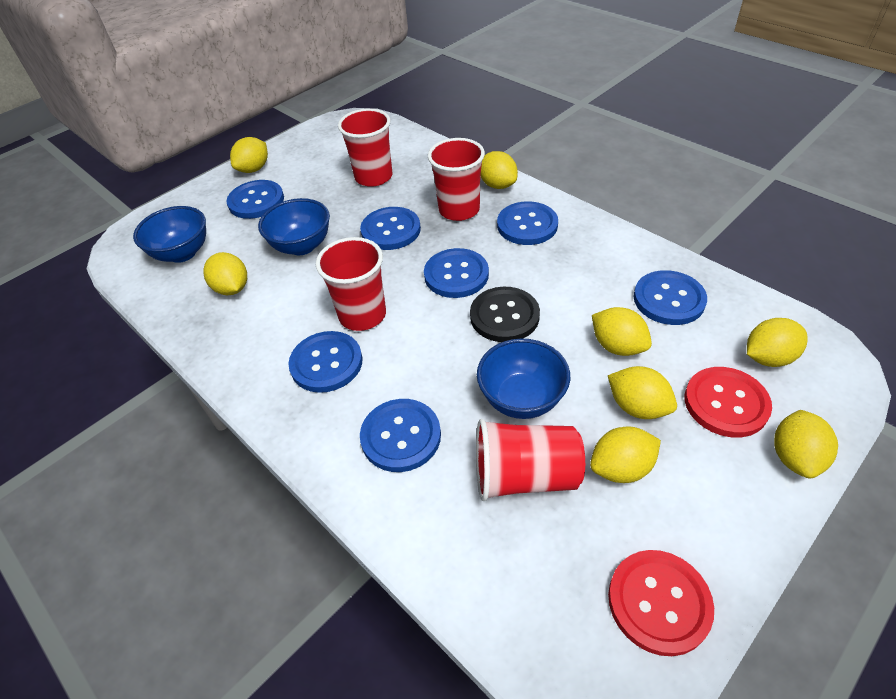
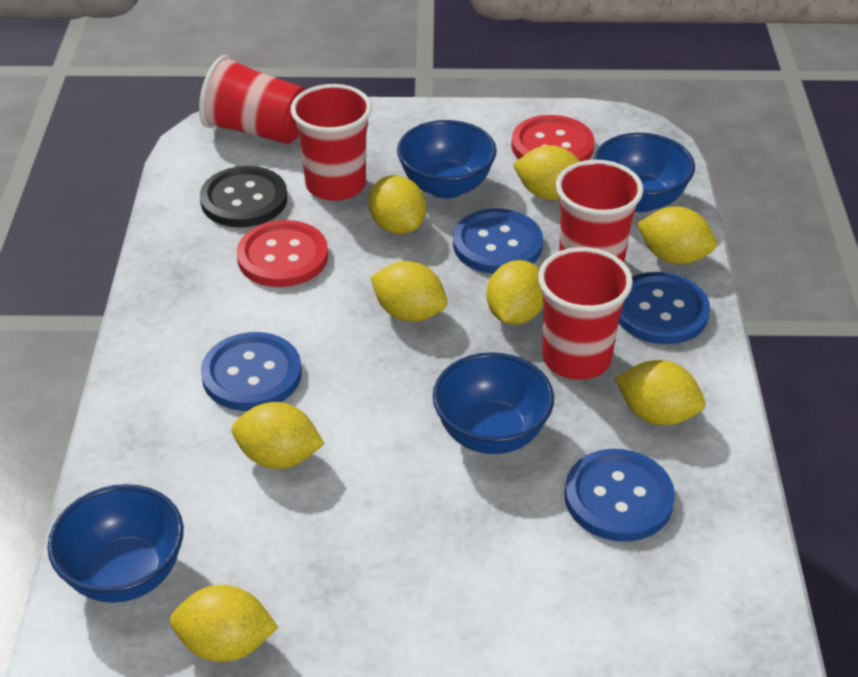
blue bowl: [133,206,206,263] [258,198,330,255] [477,339,570,419] = 3 -> [47,484,184,603] [397,120,497,199] [433,352,554,454] [594,133,695,212] = 4
blue button: [227,180,284,219] [288,331,363,393] [360,207,421,250] [360,399,441,472] [424,248,489,298] [497,201,558,245] [634,270,707,325] = 7 -> [201,332,302,411] [453,208,543,274] [564,449,675,541] [619,272,710,344] = 4

